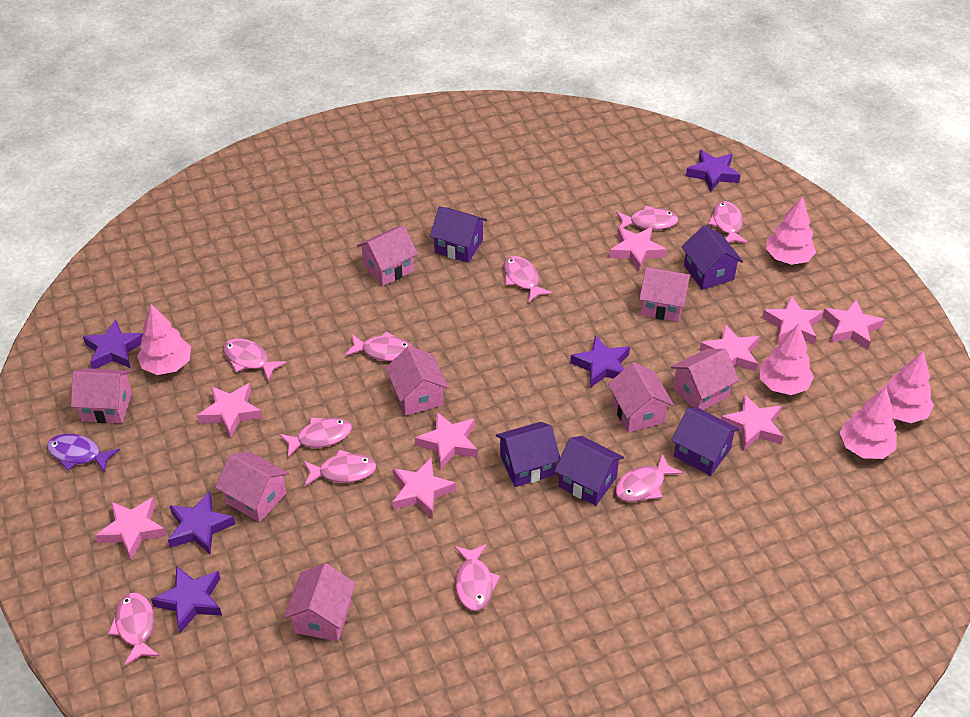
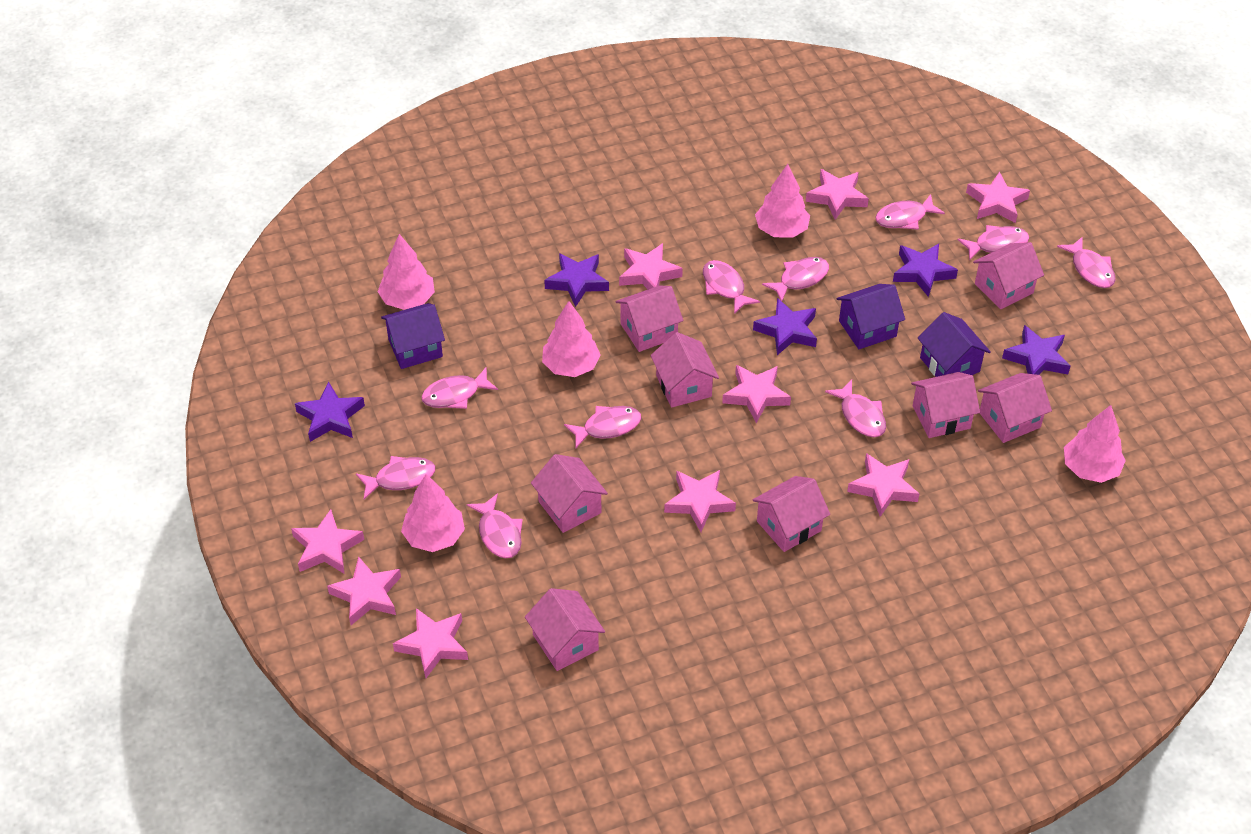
purple fish: [47,434,120,473] = 1 -> none = 0
purple house: [430,206,487,263] [496,422,560,487] [555,436,624,506] [671,407,740,476] [682,225,743,290] = 5 -> [381,303,445,369] [836,284,905,349] [918,312,991,377] = 3

